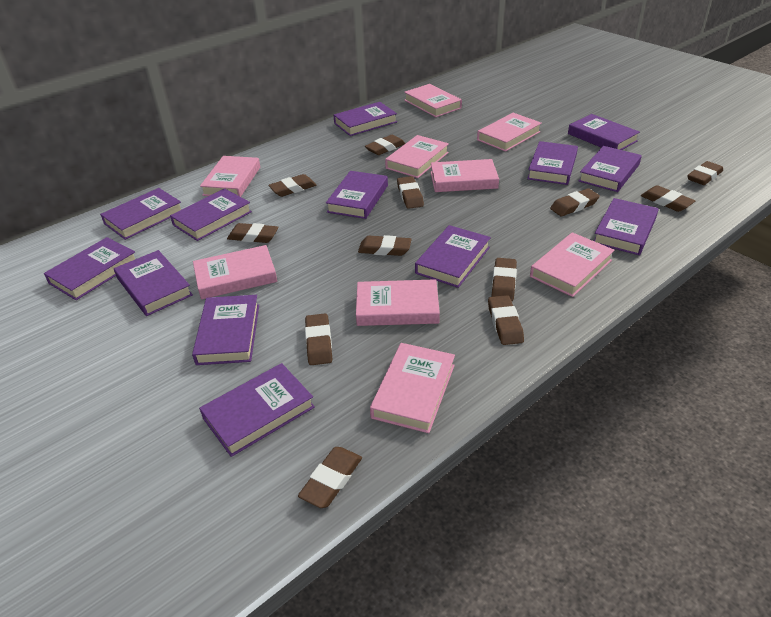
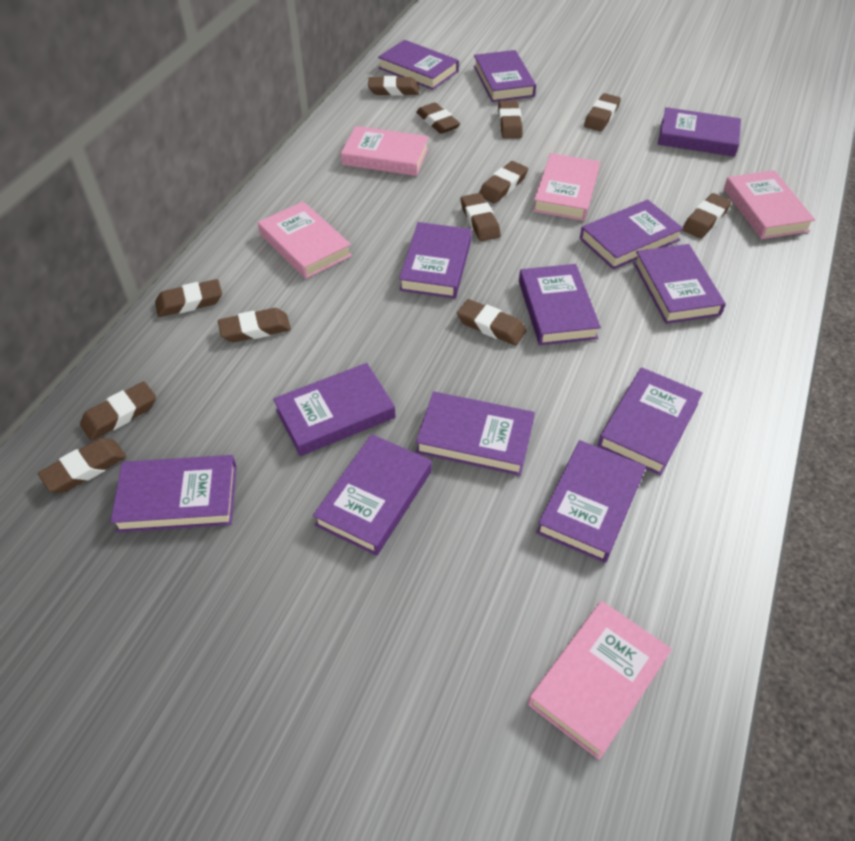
pink book: [193,245,277,299] [200,156,260,197] [356,279,440,326] [370,343,455,433] [385,135,449,178] [404,84,462,117] [431,159,499,192] [477,113,542,152] [530,232,614,297] = 9 -> [258,201,352,279] [341,126,429,176] [528,601,672,760] [533,153,600,221] [724,170,815,239] = 5

